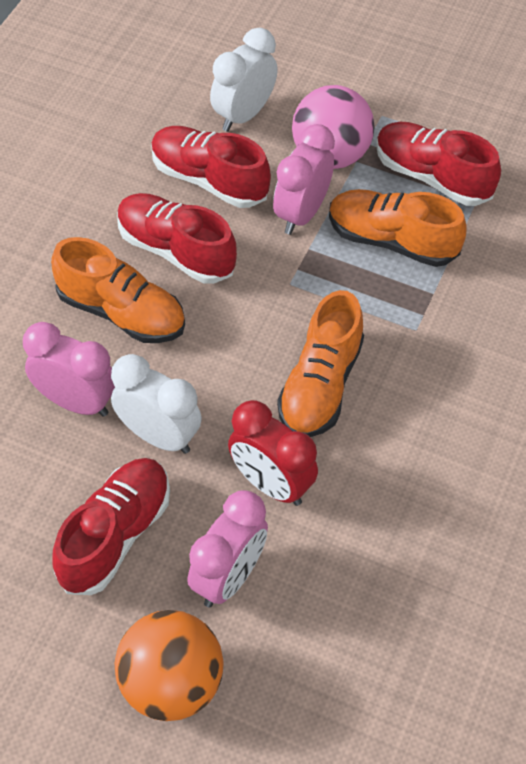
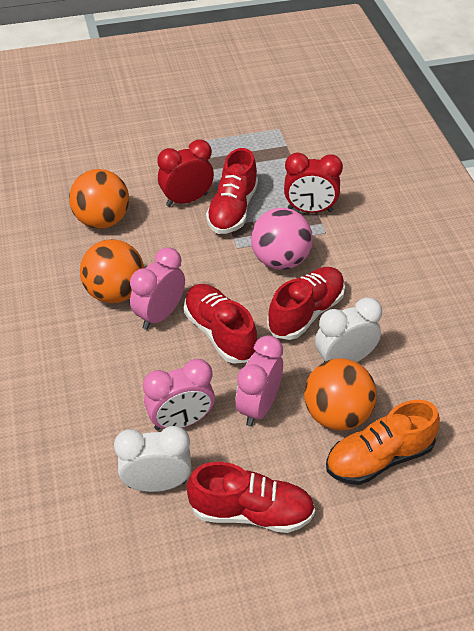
orange ball: [115,610,224,721] = 1 -> [69,169,129,229] [80,239,144,303] [304,358,377,431] = 3
orange shoe: [51,237,185,343] [277,290,364,437] [329,189,467,267] = 3 -> [326,400,440,485] = 1
red clock: [228,400,318,506] = 1 -> [157,139,214,207] [284,153,343,213] = 2

